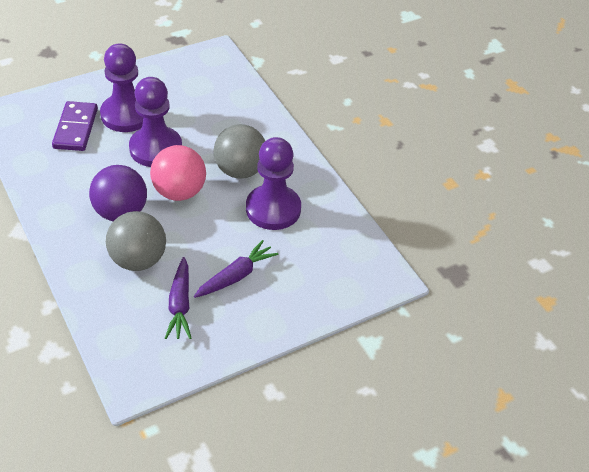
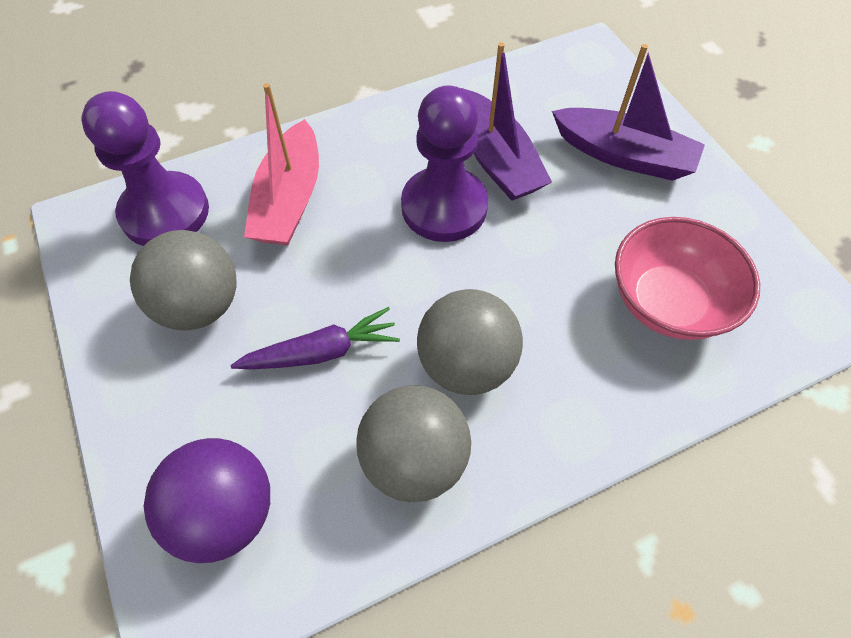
grey ball: [106,211,166,271] [214,124,265,178] = 2 -> [130,230,237,330] [356,385,471,502] [417,289,523,395] = 3
pink ball: [150,145,206,201] = 1 -> none = 0
pink boat: none = 0 -> [244,83,319,245] = 1
pink bowl: none = 0 -> [615,217,760,340] = 1
purple boat: none = 0 -> [461,42,552,201] [552,44,705,181] = 2
purple carrot: [165,257,191,339] [194,240,279,298] = 2 -> [230,307,400,369] = 1
purple domino: [52,101,98,151] = 1 -> none = 0
purple pawn: [100,43,143,132] [129,77,182,167] [246,137,301,230] = 3 -> [81,91,209,246] [401,85,488,242] = 2

